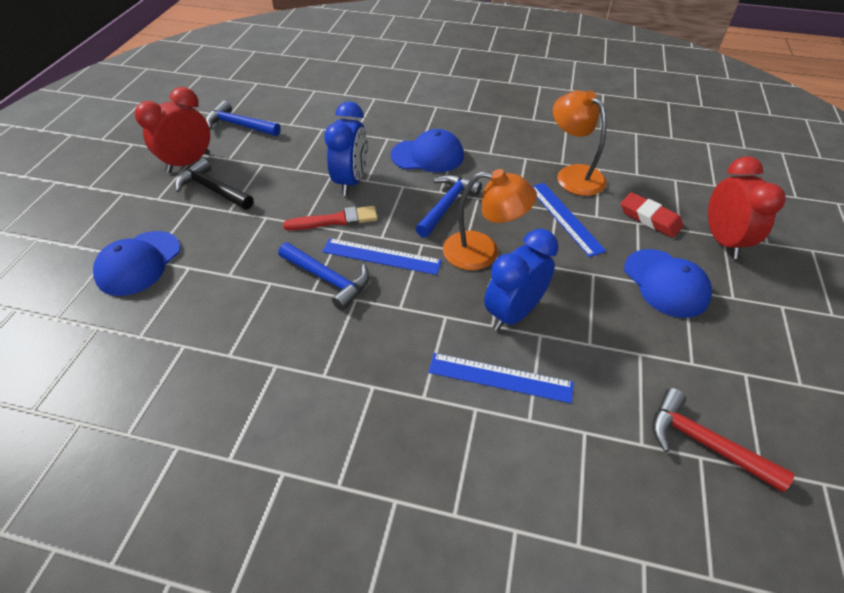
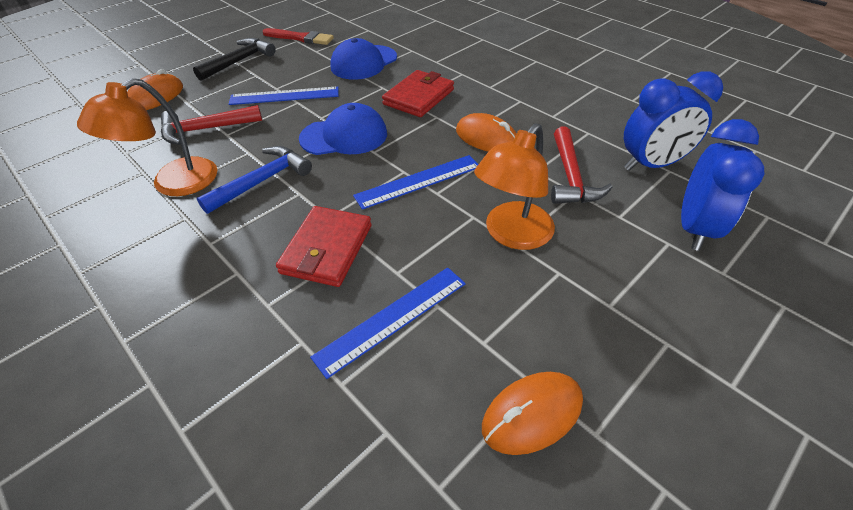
blue cap: [93,231,180,296] [391,129,464,172] [624,249,712,318] = 3 -> [299,103,387,155] [330,38,397,80] = 2
blue hammer: [206,101,281,136] [278,242,369,311] [415,175,482,238] = 3 -> [197,146,312,214] = 1
orange mouse: none = 0 -> [127,69,183,110] [456,113,516,152] [482,372,583,455] = 3
red clock: [134,87,210,173] [708,156,786,259] = 2 -> none = 0
red eraser: [621,192,683,238] = 1 -> none = 0
red hammer: [652,388,794,492] = 1 -> [161,105,262,145] [551,127,613,204] = 2
red wallet: none = 0 -> [276,206,372,287] [382,70,454,117] = 2

